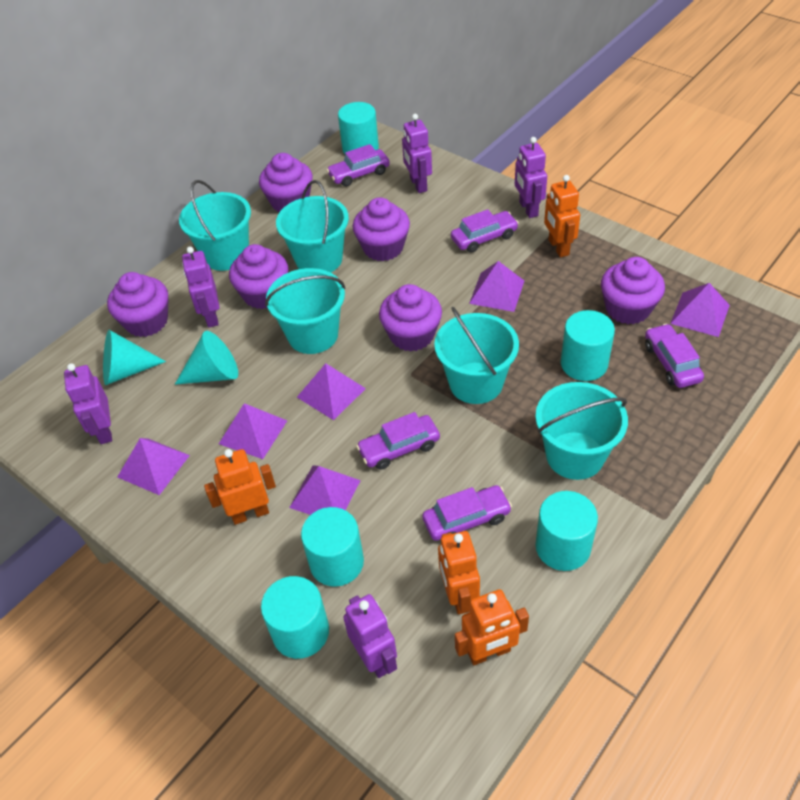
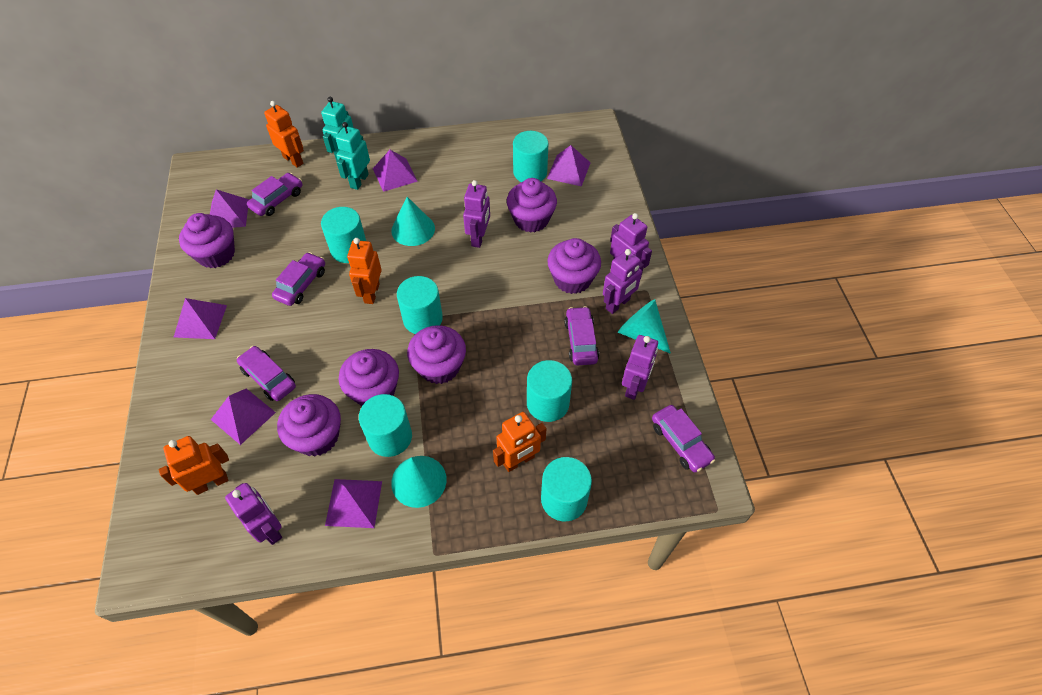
turquoise bucket: [179,180,251,271] [265,268,345,354] [276,180,349,273] [434,307,519,404] [535,382,628,480] = 5 -> none = 0
turquoise cone: [103,330,166,385] [175,331,238,385] = 2 -> [391,197,435,246] [391,456,447,508] [618,299,671,354] = 3
turquoise cylinder: [261,576,329,659] [301,507,364,587] [338,102,379,155] [535,491,598,571] [561,310,615,381] = 5 -> [321,207,366,263] [359,394,412,457] [397,276,443,334] [513,131,549,182] [527,360,572,422] [541,457,592,521] = 6
turquoise robot: none = 0 -> [321,97,354,162] [336,122,370,190] = 2

